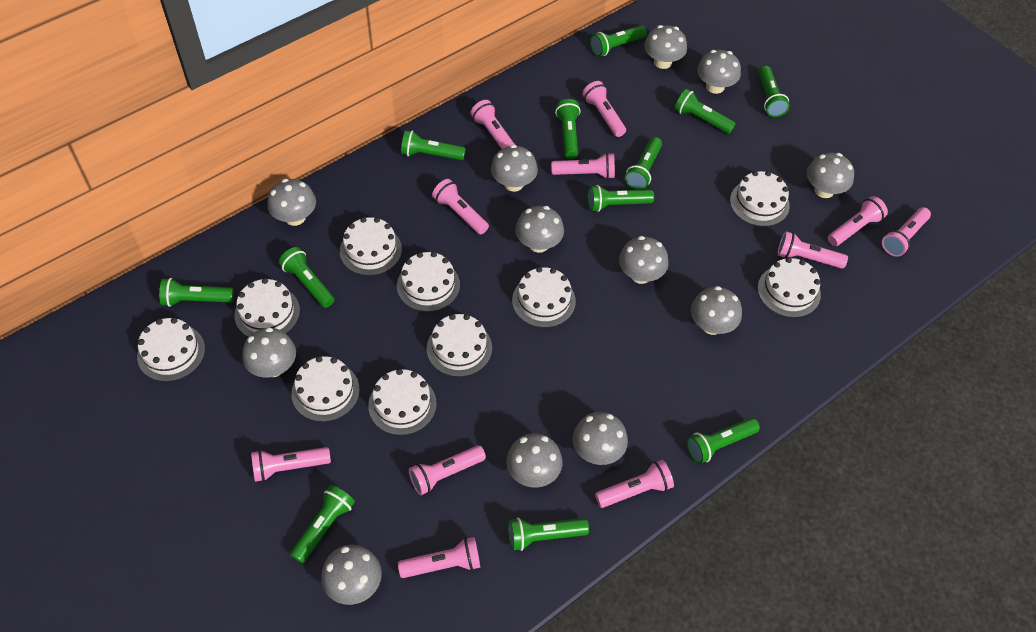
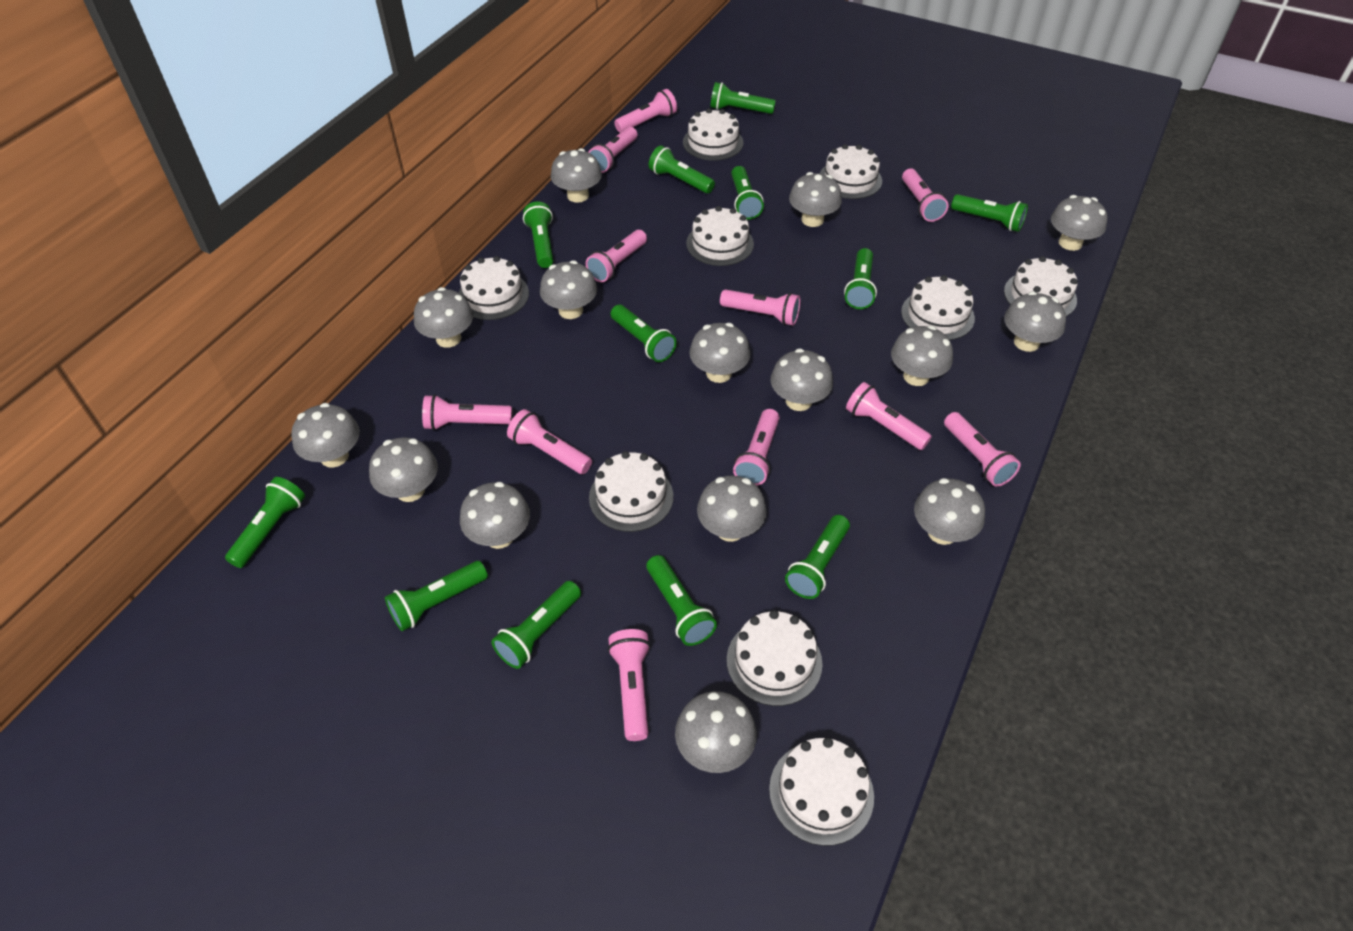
grey mushroom: [242,327,296,378] [267,179,316,226] [321,545,382,605] [491,145,538,192] [506,433,562,488] [515,206,564,253] [573,412,628,465] [619,236,669,284] [644,25,687,69] [691,286,742,335] [697,50,741,94] [807,153,854,198] = 12 -> [291,403,360,468] [369,437,438,502] [414,287,473,348] [460,482,530,549] [540,260,597,319] [551,148,602,203] [675,691,757,773] [689,323,750,383] [697,476,767,542] [771,348,833,411] [789,172,842,227] [891,326,953,386] [914,478,985,545] [1004,291,1066,352] [1051,195,1108,251] = 15
white cake: [137,318,205,382] [234,278,300,337] [291,356,360,422] [340,217,402,276] [368,369,436,435] [397,252,460,312] [427,314,492,377] [512,267,576,328] [730,171,790,227] [758,257,821,318] = 10 -> [458,256,529,320] [589,451,673,532] [683,108,743,161] [686,206,754,266] [727,610,822,706] [769,738,874,846] [819,144,882,199] [901,275,975,340] [1004,256,1078,316] = 9

